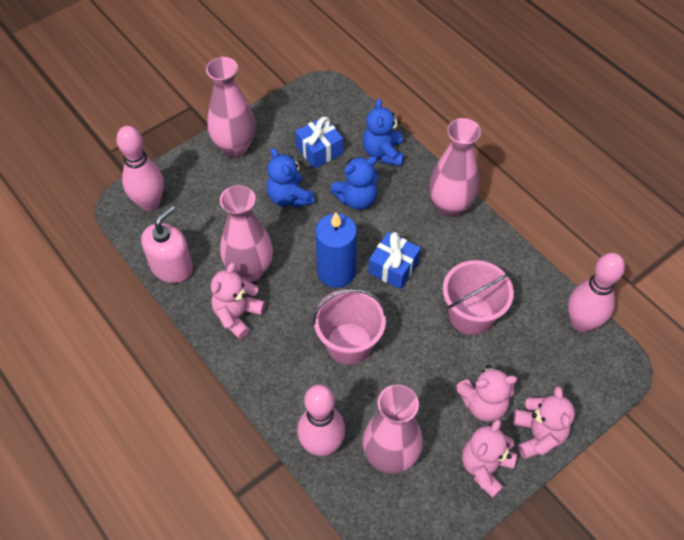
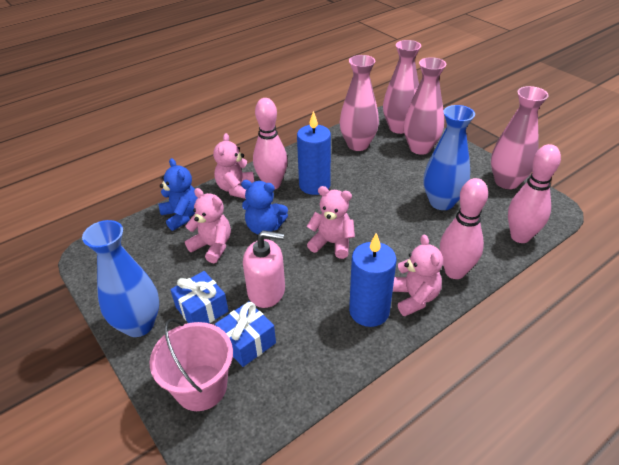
blue candle: [315,212,357,288] = 1 -> [297,111,331,195] [349,233,397,327] = 2
blue teddy bear: [266,148,315,208] [330,156,378,210] [362,98,404,166] = 3 -> [159,158,198,231] [241,180,288,234] = 2
blue vase: none = 0 -> [82,220,159,337] [424,105,475,210] = 2
pink bucket: [313,289,387,365] [443,260,514,335] = 2 -> [149,319,233,411] = 1

